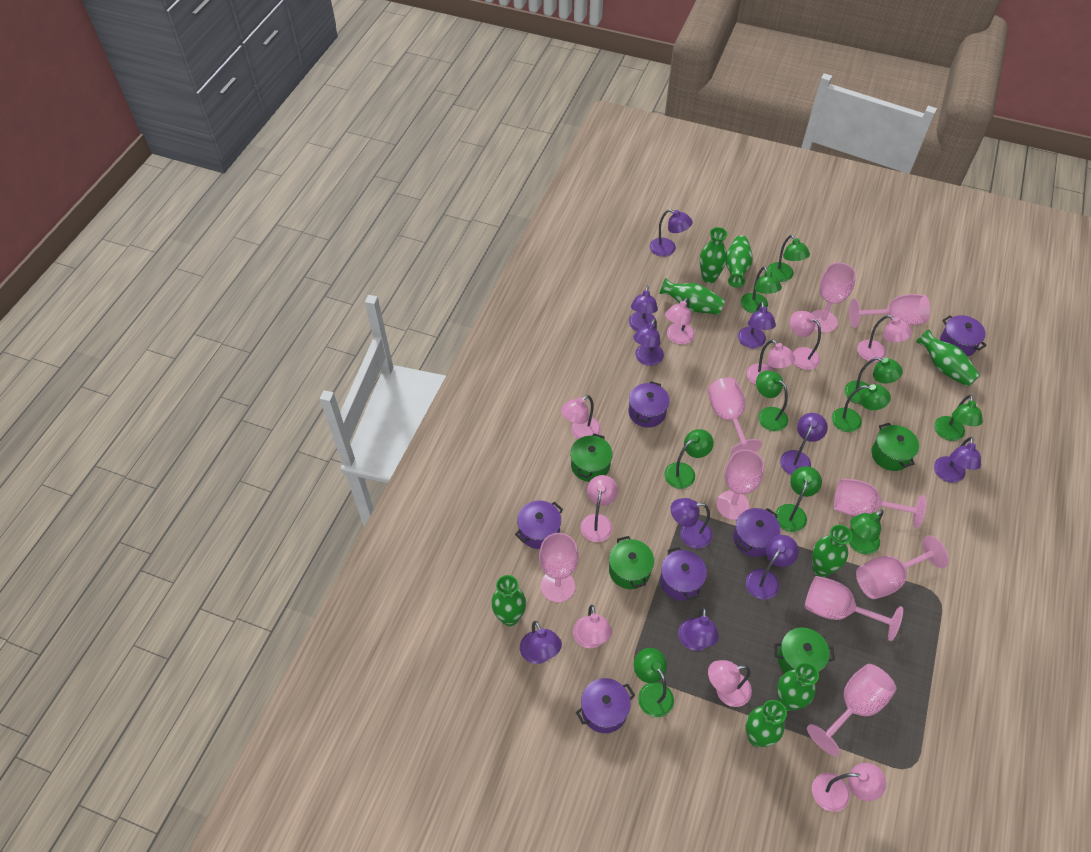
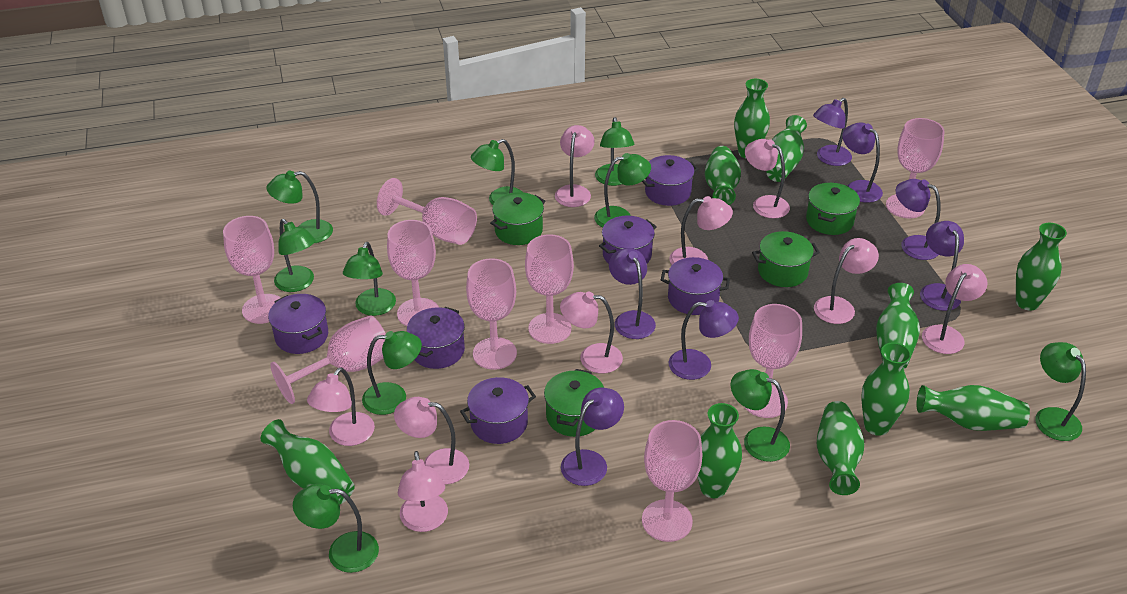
green vase: [491,575,526,626] [659,278,725,315] [700,227,727,283] [726,235,753,287] [746,700,787,747] [777,662,819,711] [812,525,852,577] [916,330,980,387] = 8 -> [260,419,355,504] [697,403,742,498] [705,146,741,205] [734,79,770,158] [767,115,807,182] [817,401,864,495] [861,343,911,436] [876,283,920,369] [917,385,1030,431] [1016,223,1067,311] = 10
purple lamp: [520,621,562,664] [629,286,658,331] [633,319,664,366] [650,209,693,257] [670,498,712,549] [678,607,719,651] [738,302,776,349] [746,535,799,600] [780,413,828,475] [934,437,981,483] = 10 -> [561,388,624,486] [609,248,656,339] [669,300,739,380] [813,98,852,166] [842,123,883,203] [896,179,941,260] [920,221,964,311] = 7

